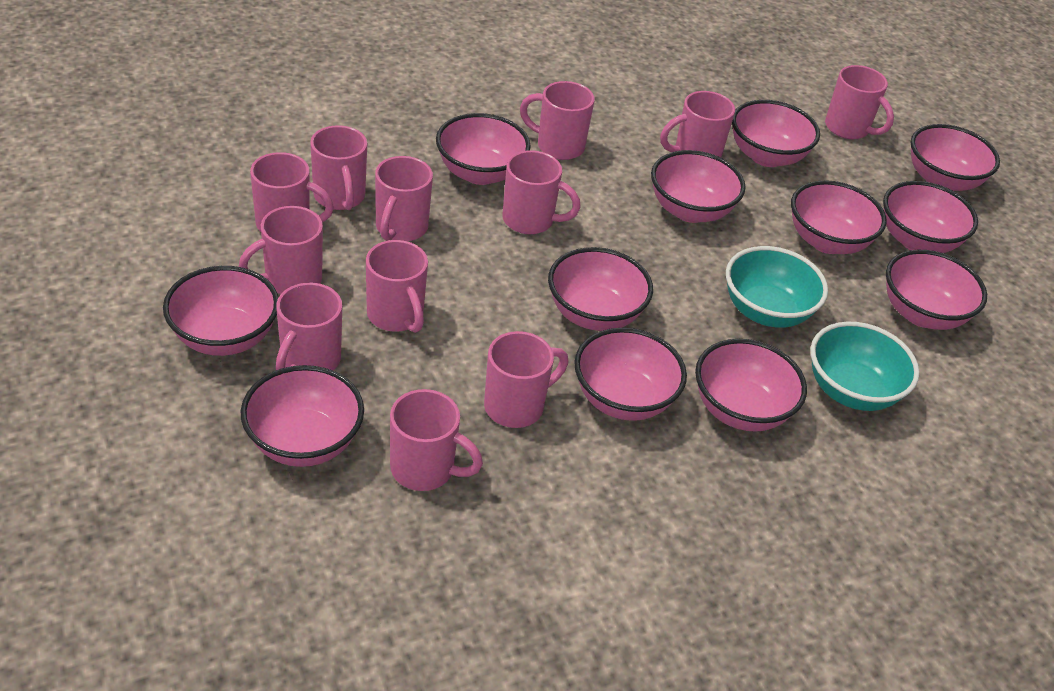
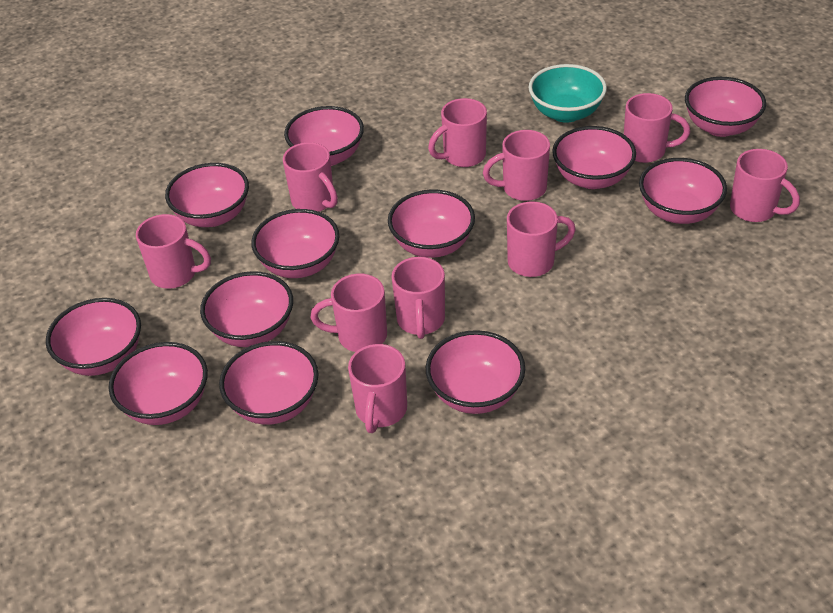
pink mug: [239,206,323,294] [250,152,334,232] [276,283,342,371] [310,125,367,210] [366,240,428,333] [375,156,433,242] [390,389,483,491] [484,331,568,428] [502,150,581,234] [520,81,595,160] [660,91,735,158] [825,65,894,139] = 12 -> [136,214,211,289] [283,142,338,212] [311,274,387,352] [348,344,407,433] [391,257,445,339] [428,98,487,167] [483,130,550,201] [507,202,576,277] [624,93,690,163] [730,149,800,222] = 10
turquoise bowl: [726,246,828,327] [810,322,920,411] = 2 -> [529,64,607,123] = 1

